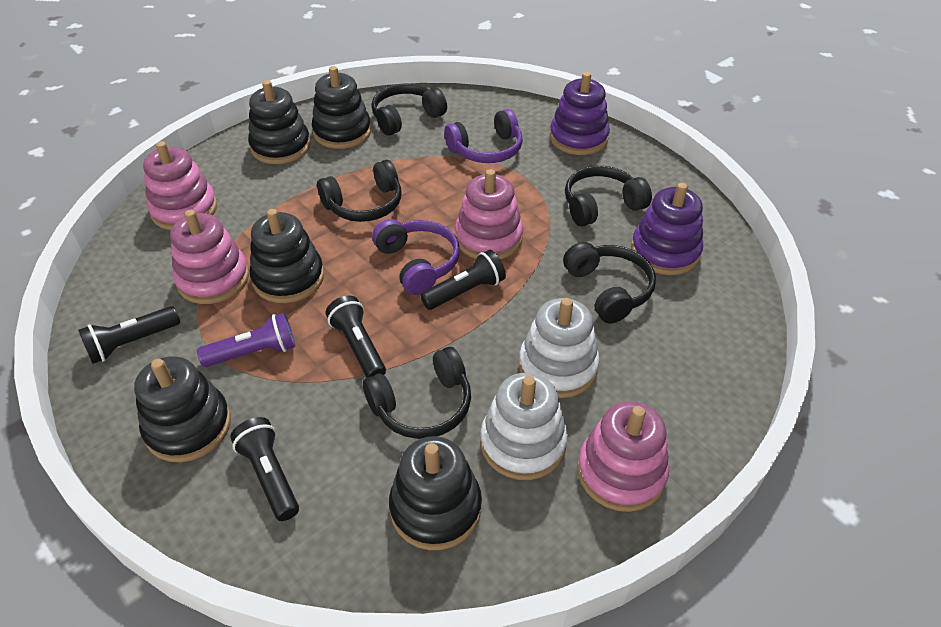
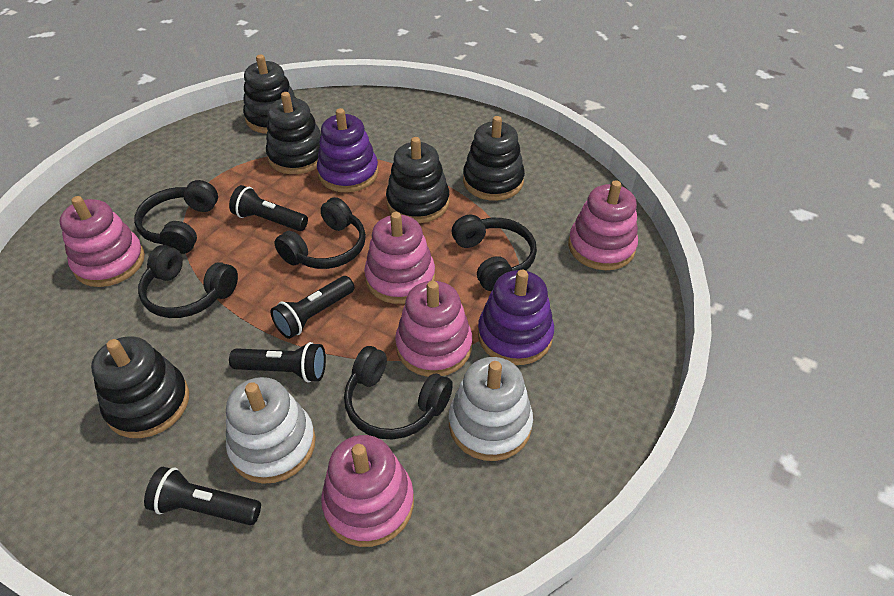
pink stacking toy: [143,141,217,230] [170,210,249,304] [455,169,523,259] [577,401,669,512] = 4 -> [59,196,145,287] [321,435,414,547] [364,212,435,304] [395,281,472,377] [568,180,638,270] = 5
purple flashlight: [197,313,295,367] = 1 -> none = 0
purple headphones: [372,219,460,295] [444,109,523,163] = 2 -> none = 0

